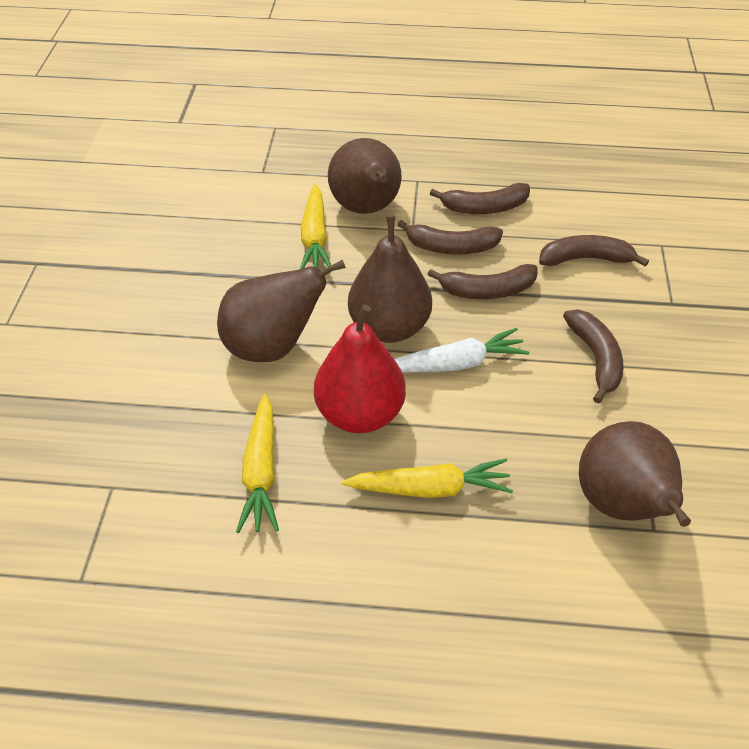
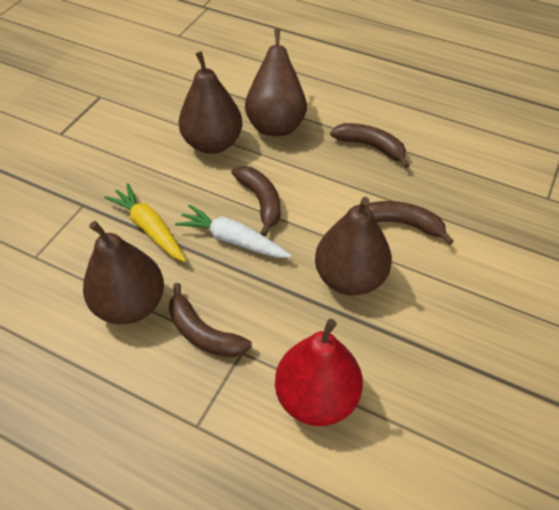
brown banana: [397,220,503,255] [427,264,538,299] [430,183,530,214] [539,235,649,267] [563,310,624,404] = 5 -> [169,283,252,358] [231,166,281,237] [330,123,409,168] [367,201,454,245] = 4
yellow carrot: [236,393,279,533] [300,184,331,269] [342,459,513,498] = 3 -> [104,183,186,262] = 1

